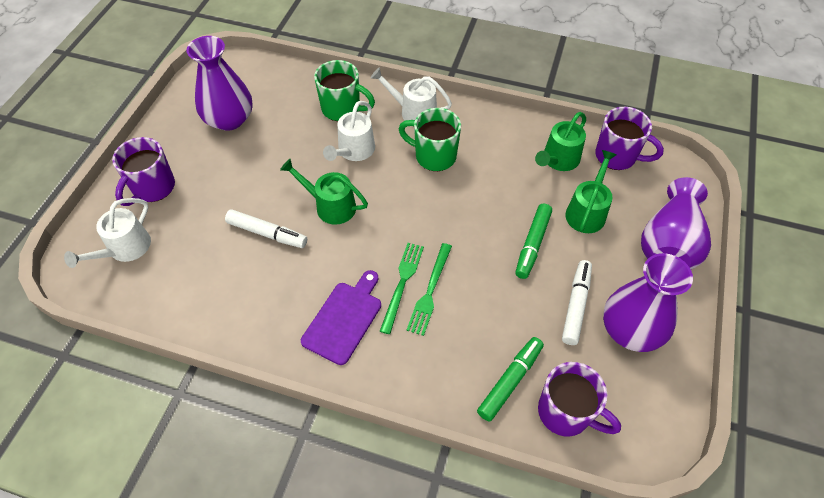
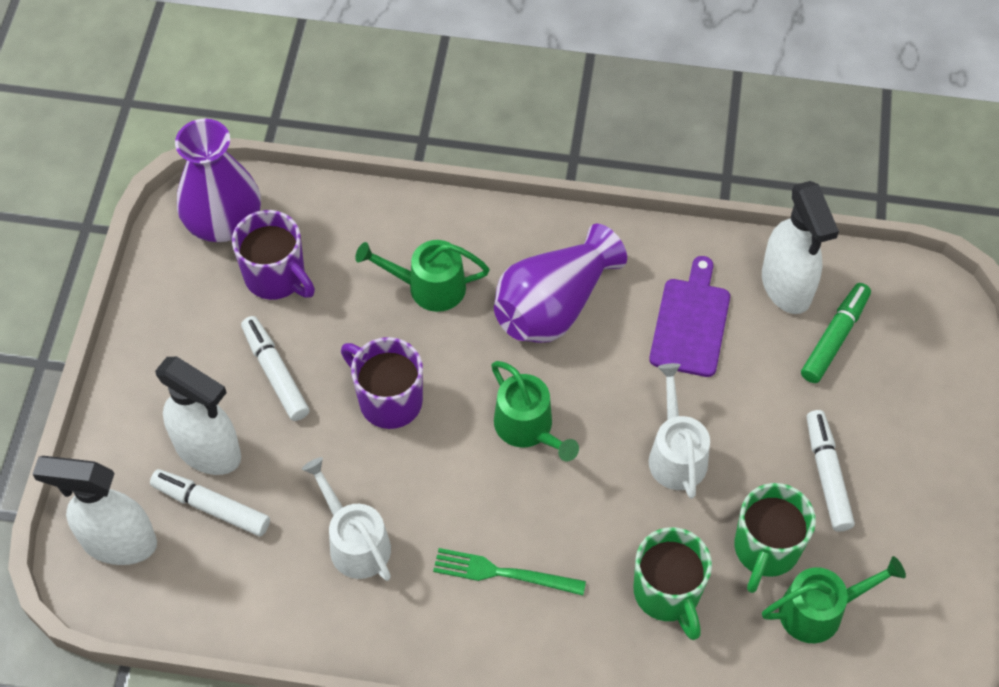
green fork: [380,243,424,334] [406,243,452,336] = 2 -> [433,548,586,595] = 1
green marker: [477,337,544,422] [515,203,552,279] = 2 -> [801,283,871,383] = 1
purple mug: [112,137,175,206] [538,362,621,437] [595,107,664,170] = 3 -> [232,210,315,300] [341,337,423,429] = 2
purple vase: [186,36,253,131] [603,253,693,352] [641,177,711,270] = 3 -> [175,119,261,242] [494,224,627,343] = 2
white marker: [225,209,307,248] [562,260,592,345] = 2 -> [150,469,270,536] [241,316,310,421] [807,410,855,531] = 3
white spray bottle: none = 0 -> [32,456,157,565] [155,357,241,475] [762,181,839,314] = 3
white watering can: [64,198,151,268] [323,101,375,161] [371,67,452,121] = 3 -> [302,457,391,581] [649,363,710,499] = 2

